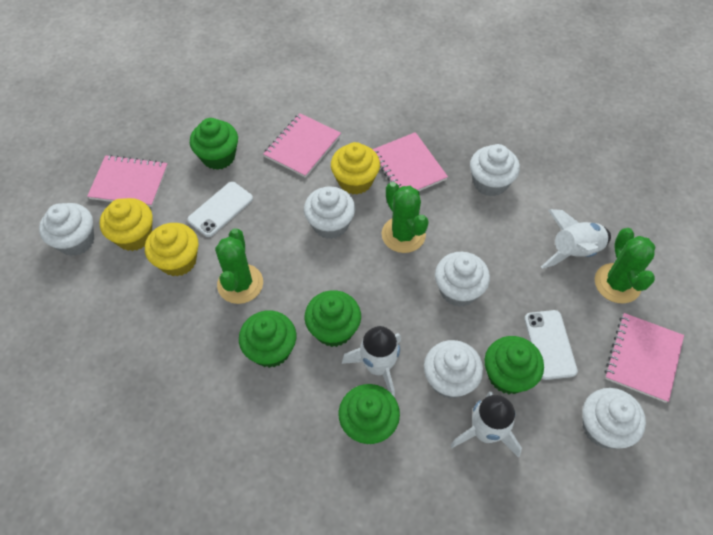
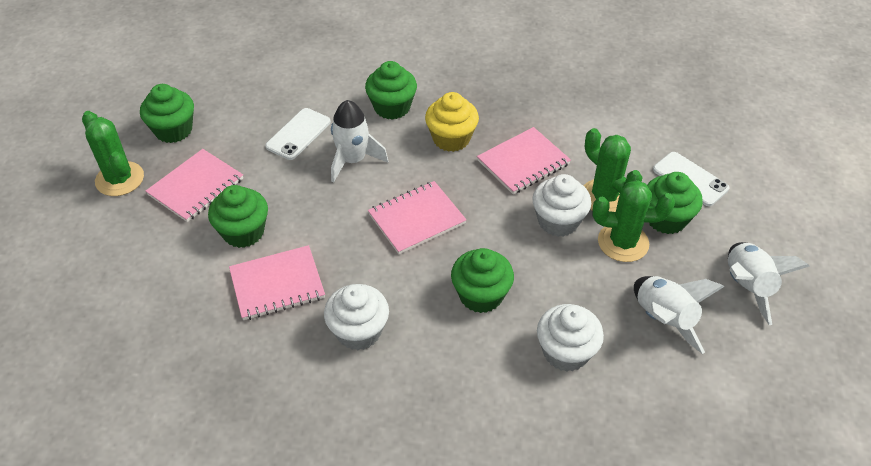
white cupcake: [39,203,95,256] [304,187,355,239] [424,340,483,399] [435,252,490,307] [470,144,520,197] [583,388,646,449] = 6 -> [324,284,389,350] [532,174,591,237] [537,304,604,372] = 3
yellow cupcake: [100,198,153,251] [145,223,199,277] [331,142,380,195] = 3 -> [425,92,479,152] = 1

